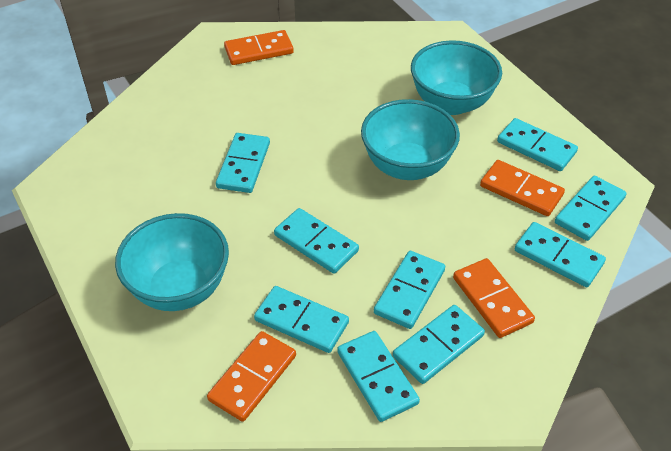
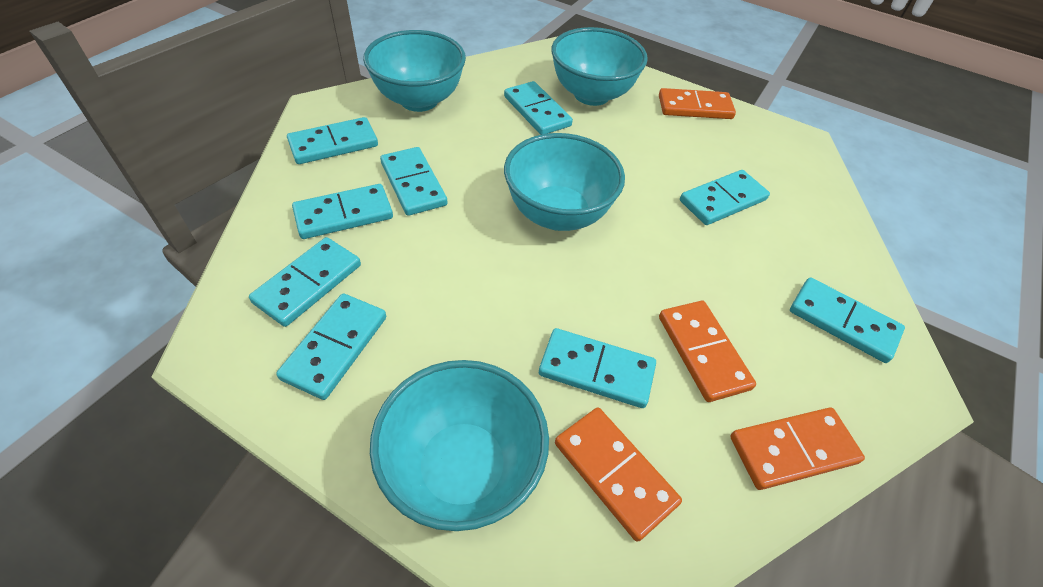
turquoise bowl: [115,213,229,311] [361,99,460,180] [411,40,502,115] = 3 -> [363,30,466,112] [370,360,549,531] [504,133,625,231] [551,27,648,106] = 4

